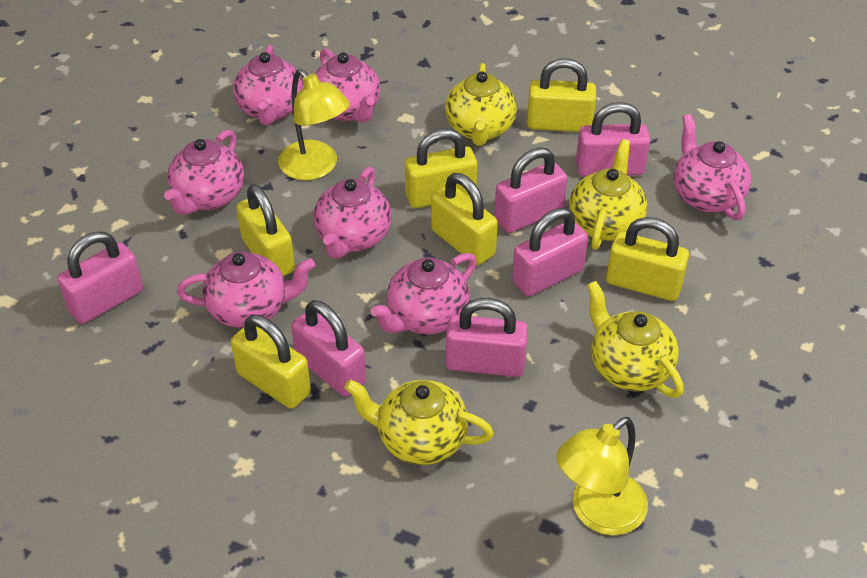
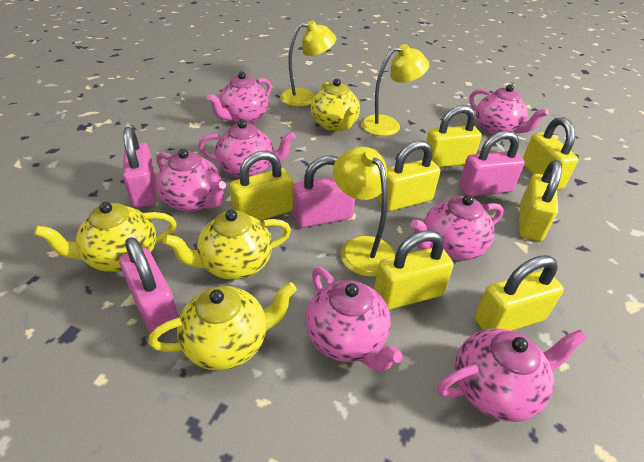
pink padlock: [57,232,143,324] [291,300,366,397] [446,298,528,377] [494,147,567,233] [512,208,588,296] [576,102,650,177] = 6 -> [119,237,179,335] [123,127,156,208] [293,155,355,228] [459,131,525,196] = 4
yellow lamp: [278,69,350,180] [556,417,648,535] = 2 -> [280,20,336,106] [333,147,396,277] [361,44,429,136] = 3
yellow padlock: [231,315,311,409] [236,184,295,276] [405,129,477,208] [431,173,498,265] [527,58,596,132] [606,217,689,301] = 6 -> [229,150,293,221] [374,230,454,310] [378,141,440,211] [423,105,482,167] [474,255,564,331] [519,160,562,241] [523,117,578,189] = 7

